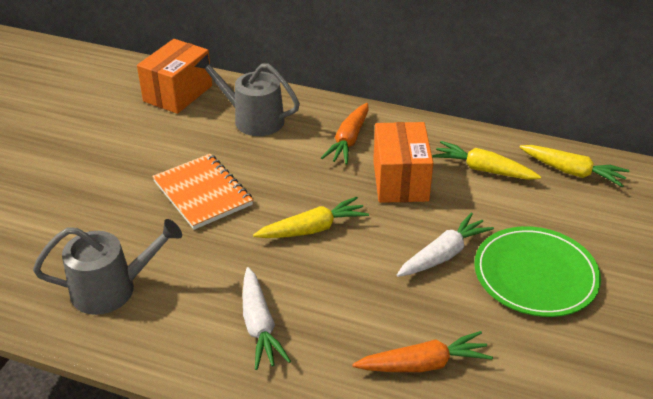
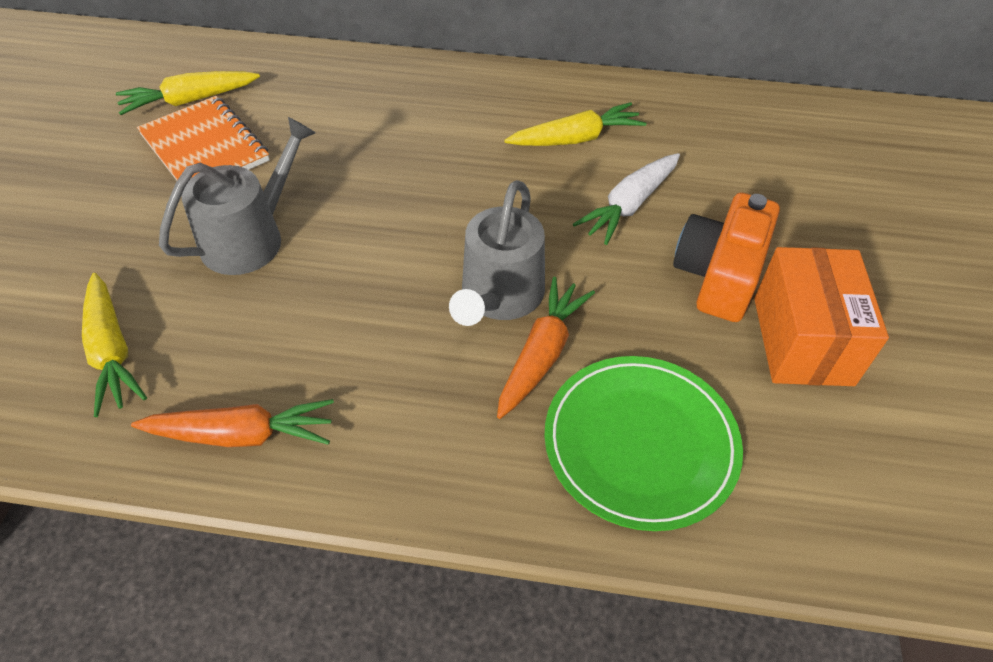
orange box: [137,39,212,114] [373,122,433,203] = 2 -> [754,247,889,386] = 1
orange camera: none = 0 -> [673,193,780,322] = 1
white carrot: [243,267,291,370] [397,213,494,277] = 2 -> [573,153,680,245] = 1

